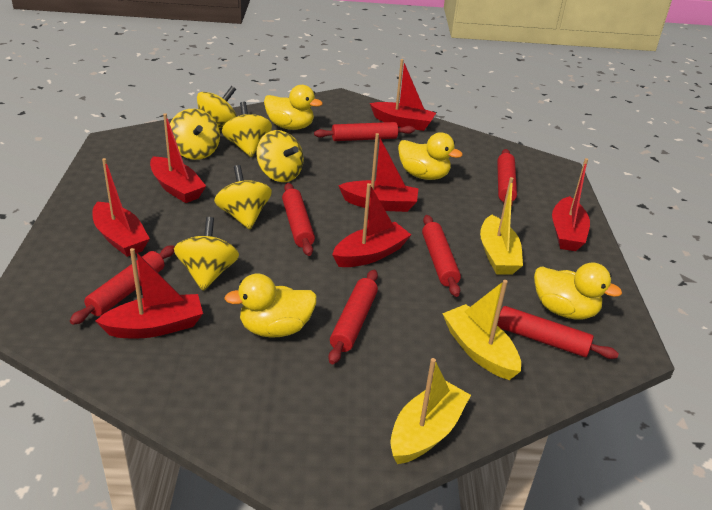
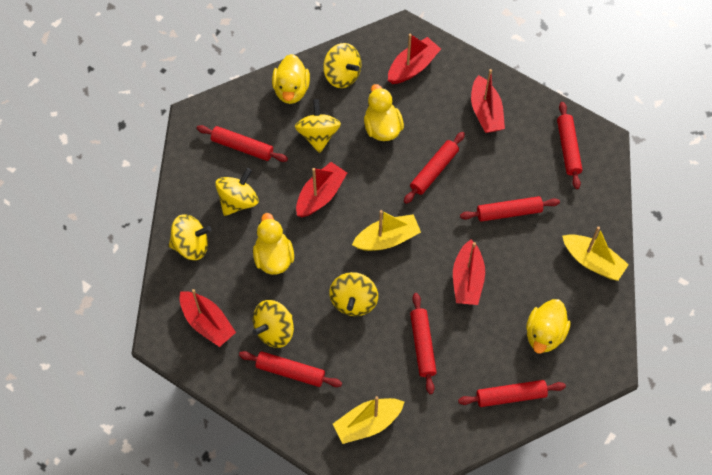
red boat: [92,158,150,257] [96,248,203,339] [150,113,206,203] [332,183,411,267] [338,133,418,212] [370,59,436,131] [552,158,590,251] = 7 -> [180,289,236,347] [296,162,347,217] [388,34,441,84] [453,240,485,305] [471,69,505,133] = 5

